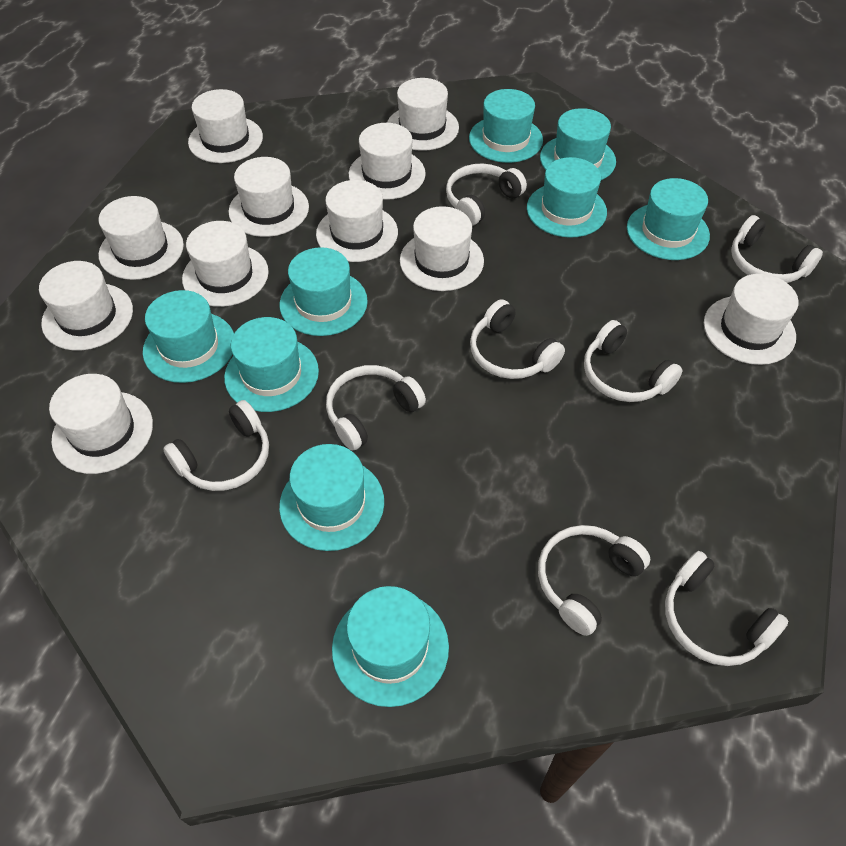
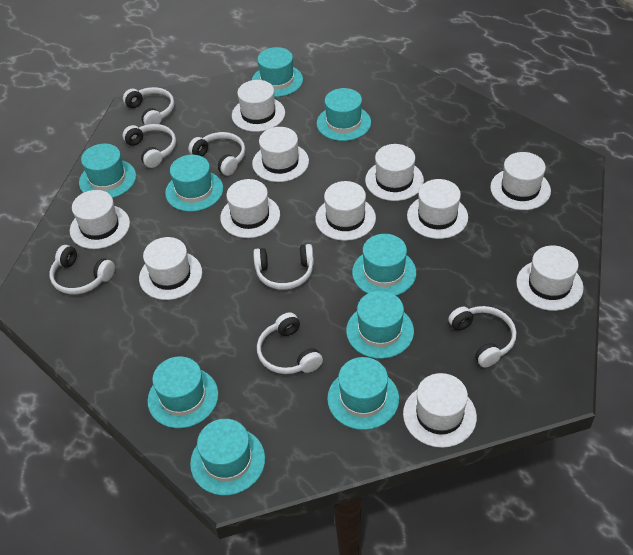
white headphones: [163,400,269,491] [326,365,426,451] [446,164,527,226] [470,299,565,379] [538,525,650,636] [584,320,683,402] [665,551,788,666] [731,215,823,283] = 8 -> [50,245,115,295] [123,87,174,125] [123,124,176,168] [188,132,245,176] [253,244,314,290] [257,312,323,374] [448,306,516,368] = 7

